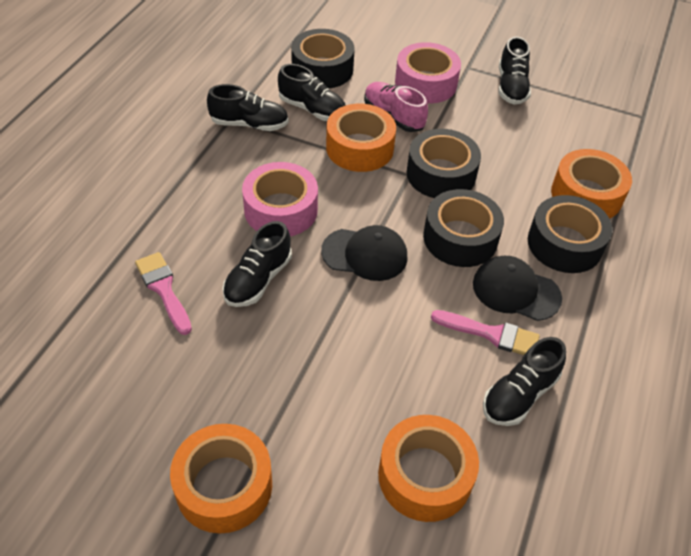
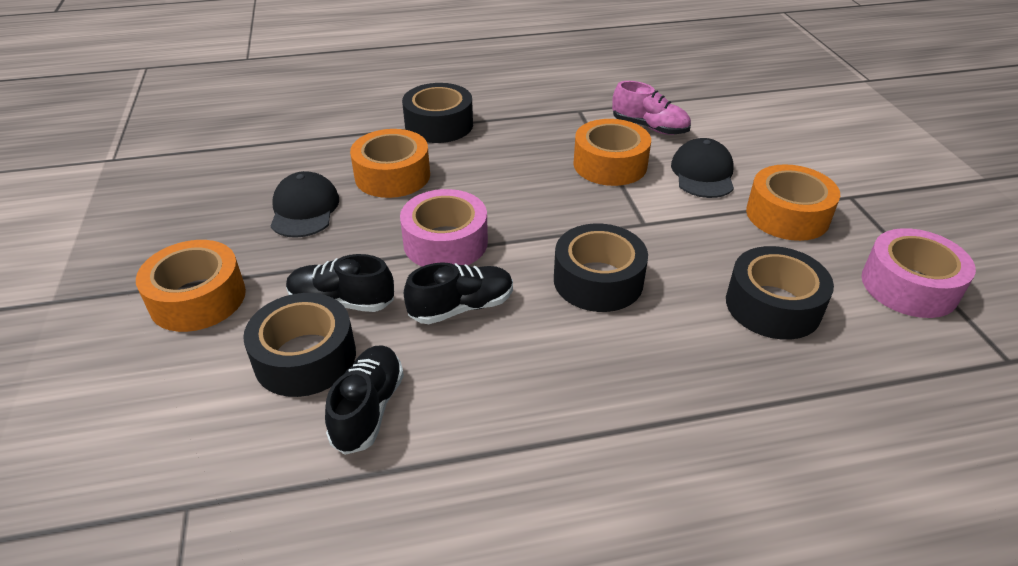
black shoe: [207,84,289,131] [222,221,292,307] [278,64,346,121] [483,337,566,426] [498,36,531,105] = 5 -> [286,254,394,312] [325,346,404,455] [404,262,513,324] = 3
pink brush: [135,252,192,335] [431,310,540,355] = 2 -> none = 0

